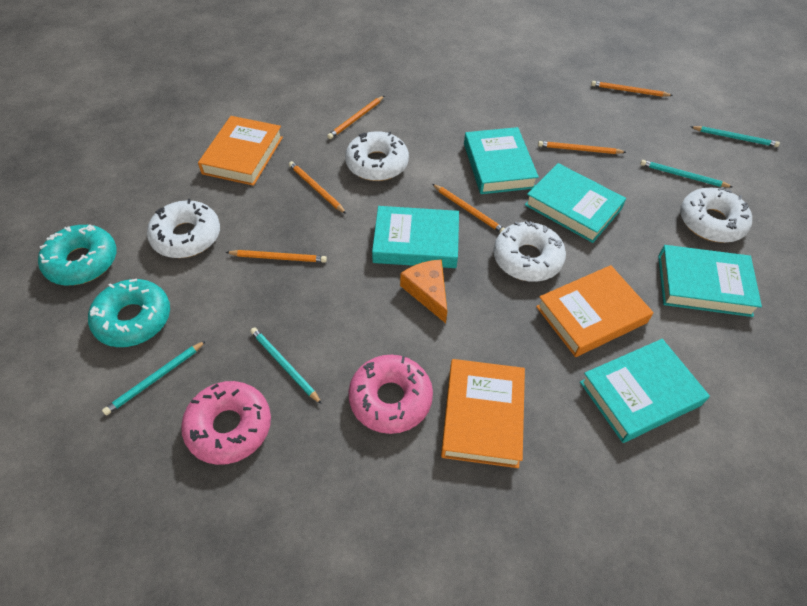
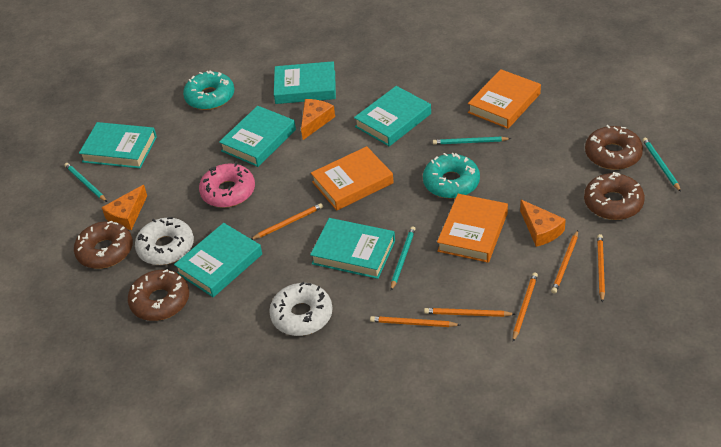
brown donut: none = 0 -> [74,221,133,269] [128,269,189,321] [584,172,645,220] [585,125,643,170] = 4
orange cheese: [400,259,447,323] = 1 -> [102,185,147,230] [301,99,335,140] [520,200,566,247] = 3
pink donut: [181,381,271,465] [348,355,433,434] = 2 -> [199,163,255,208] = 1
turquoise book: [372,206,459,268] [464,127,539,194] [525,163,626,243] [580,339,710,443] [658,245,762,317] = 5 -> [79,122,157,168] [174,223,262,297] [219,106,296,167] [274,61,336,104] [310,218,395,279] [354,86,431,146] = 6
white donut: [147,199,220,258] [345,131,409,181] [493,221,566,282] [680,187,752,243] = 4 -> [135,217,194,265] [269,282,333,336] = 2

